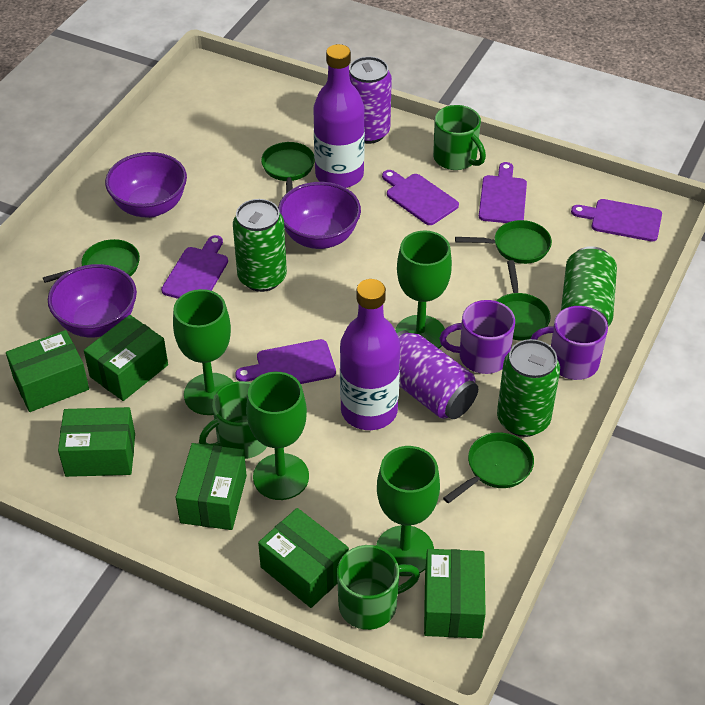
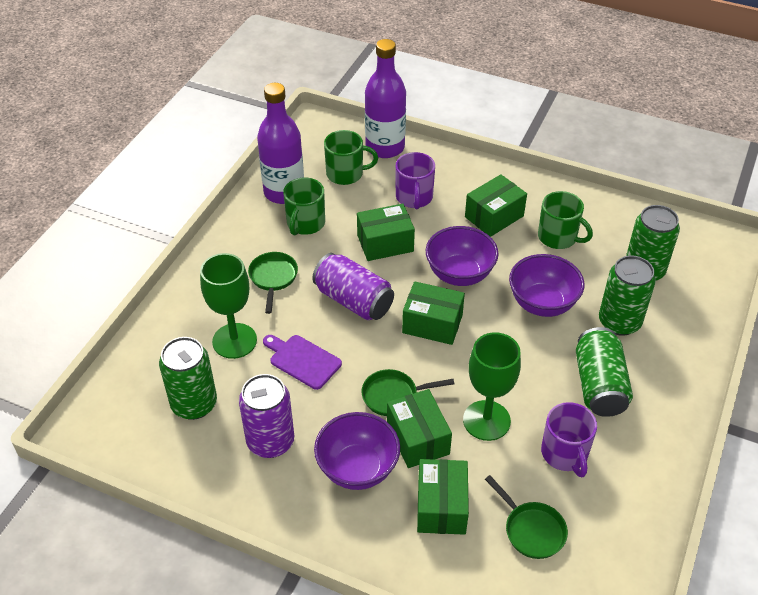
green box: [6,330,89,412] [58,407,135,477] [84,315,168,401] [176,443,247,530] [258,508,349,608] [424,549,486,638] = 6 -> [357,204,415,261] [387,389,452,468] [402,281,465,345] [417,459,469,535] [465,174,527,237] = 5
green can: [233,199,287,292] [497,339,560,437] [561,246,617,327] = 3 -> [159,337,217,420] [576,327,633,417] [599,255,656,336] [626,205,680,281] = 4
green goblet: [173,289,233,415] [246,372,309,500] [376,446,440,576] [395,231,452,348] = 4 -> [200,253,257,359] [463,332,521,441] = 2
green pan: [43,239,140,283] [261,142,315,193] [443,432,534,503] [455,220,552,264] [496,260,551,340] = 5 -> [248,252,298,314] [362,369,454,416] [485,475,568,559] = 3
purple cutting board: [161,235,228,299] [235,339,336,384] [382,170,459,225] [479,162,527,223] [571,199,662,242] = 5 -> [263,335,342,390] = 1

